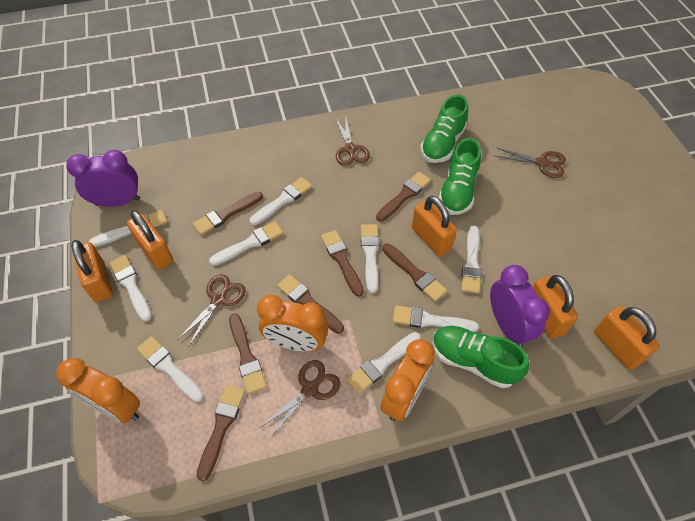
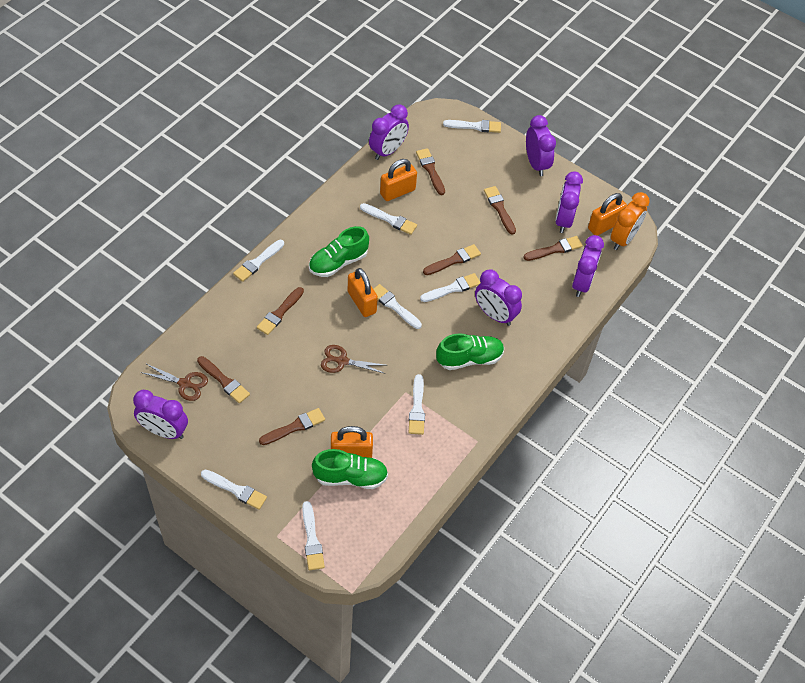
brown scissors: [178,274,246,346] [259,360,340,439] [335,117,370,166] [495,147,566,178] = 4 -> [141,364,208,401] [321,345,386,374] = 2
orange clock: [56,358,140,423] [257,295,328,352] [381,339,435,421] = 3 -> [611,192,650,250] = 1
orange padlock: [71,240,113,303] [127,210,173,270] [412,196,457,256] [533,275,578,339] [594,306,659,370] = 5 -> [331,426,373,458] [348,268,378,317] [380,159,417,201] [588,193,627,236] = 4
purple clock: [66,150,140,207] [490,265,550,347] = 2 -> [133,390,188,439] [369,105,409,160] [475,269,522,326] [526,115,556,176] [555,171,583,233] [572,235,604,297] = 6
white brush: [89,210,168,247] [109,255,152,321] [137,336,204,402] [209,221,284,266] [249,177,312,225] [346,332,421,394] [361,224,379,293] [393,305,479,332] [461,225,482,294] = 9 -> [201,470,267,510] [233,240,284,282] [302,501,325,570] [360,203,417,235] [374,284,422,329] [409,374,425,435] [420,273,481,302] [443,120,501,133] = 8

